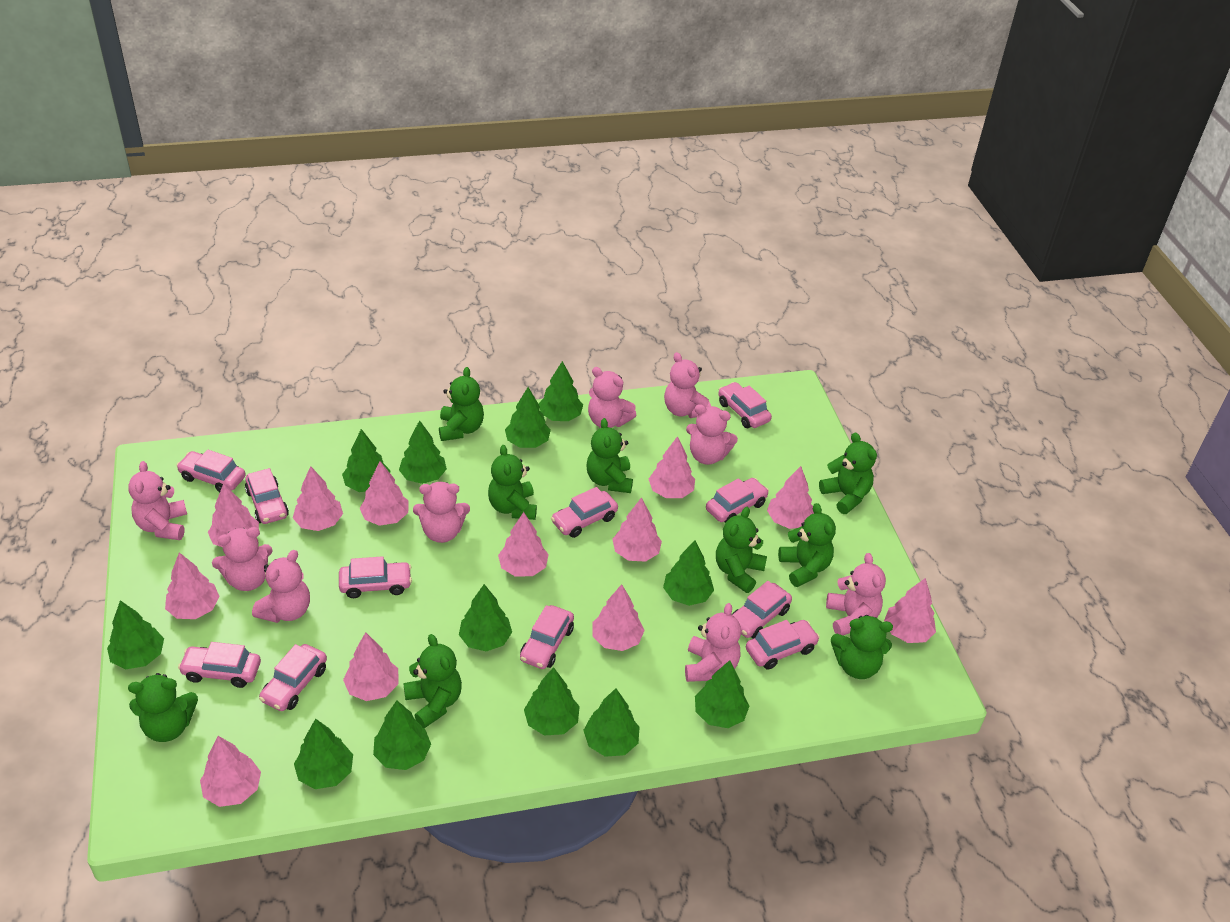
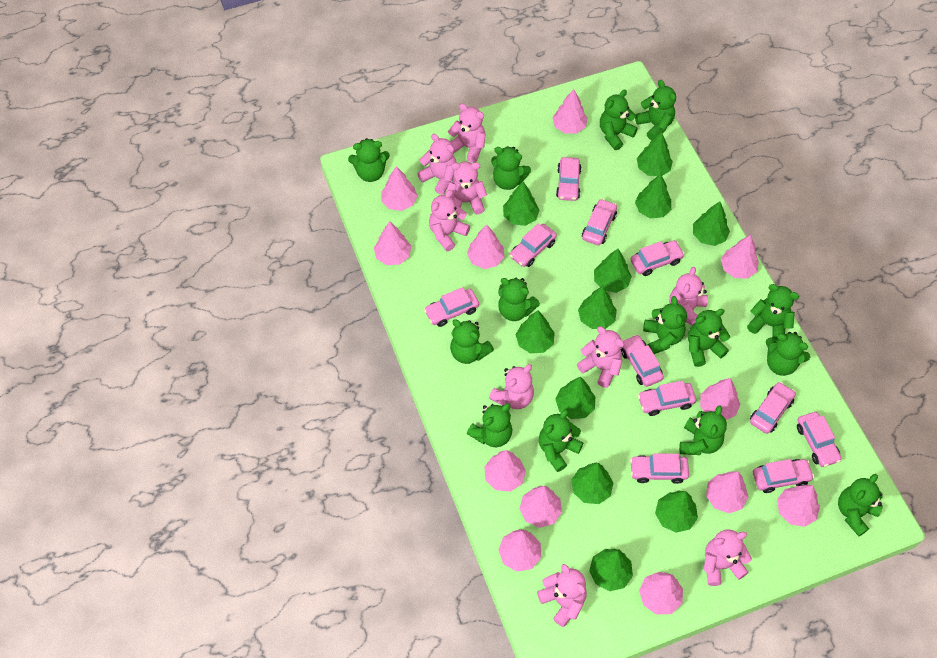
green teddy bear: [128,673,198,742] [403,634,462,728] [439,367,484,441] [488,445,537,520] [586,418,633,493] [716,507,767,593] [778,503,836,587] [819,433,877,514] [831,615,893,679] = 9 -> [348,138,390,182] [450,320,494,364] [467,403,513,447] [491,146,531,190] [498,277,540,321] [539,410,583,472] [600,89,638,150] [635,80,676,140] [643,296,687,354] [679,405,727,455] [688,309,730,367] [747,284,799,340] [766,332,810,376] [838,474,883,536] = 14
green tree: [107,600,164,669] [294,719,353,789] [342,429,391,492] [373,701,431,770] [399,420,447,484] [459,584,512,652] [505,387,551,448] [524,667,580,735] [539,361,583,421] [583,688,639,757] [663,540,714,606] [695,660,749,728] = 12 -> [503,181,540,226] [516,311,555,353] [555,377,595,419] [571,463,613,504] [578,286,617,329] [589,549,633,591] [594,249,632,293] [635,174,671,218] [637,132,673,176] [655,491,698,533] [693,202,730,246] = 11

